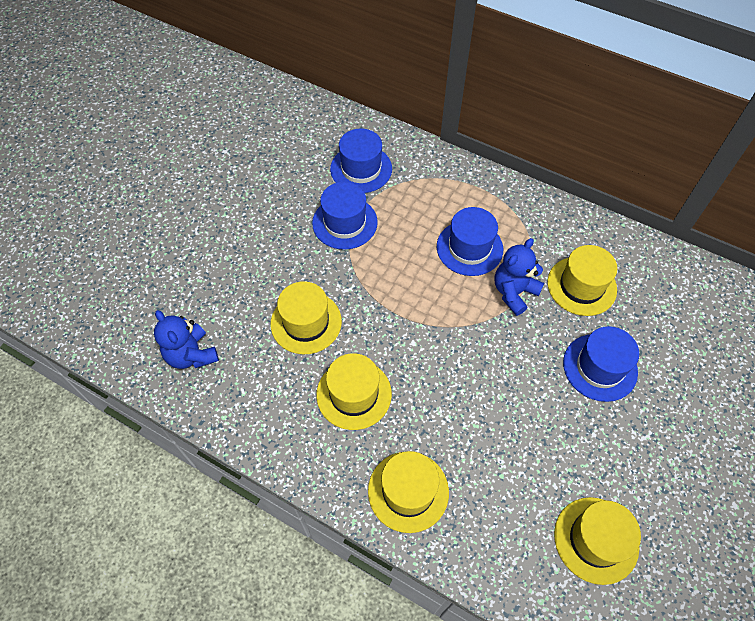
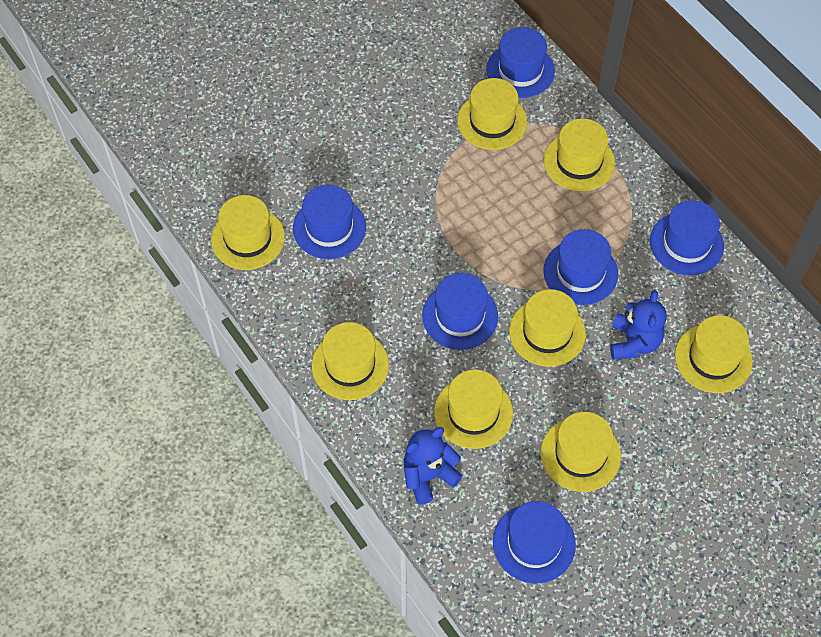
blue hat: [312,182,378,250] [330,129,392,193] [437,207,503,276] [563,326,639,402] = 4 -> [293,184,366,259] [422,273,498,350] [486,27,555,98] [493,501,576,583] [543,229,618,305] [650,200,724,275] = 6
yellow hat: [271,281,342,354] [316,353,392,430] [368,451,449,533] [547,245,617,316] [554,497,641,585] = 5 -> [211,195,285,270] [312,322,389,400] [434,370,513,449] [457,78,527,150] [509,289,586,367] [541,412,621,492] [544,118,615,191] [675,315,753,393] = 8

